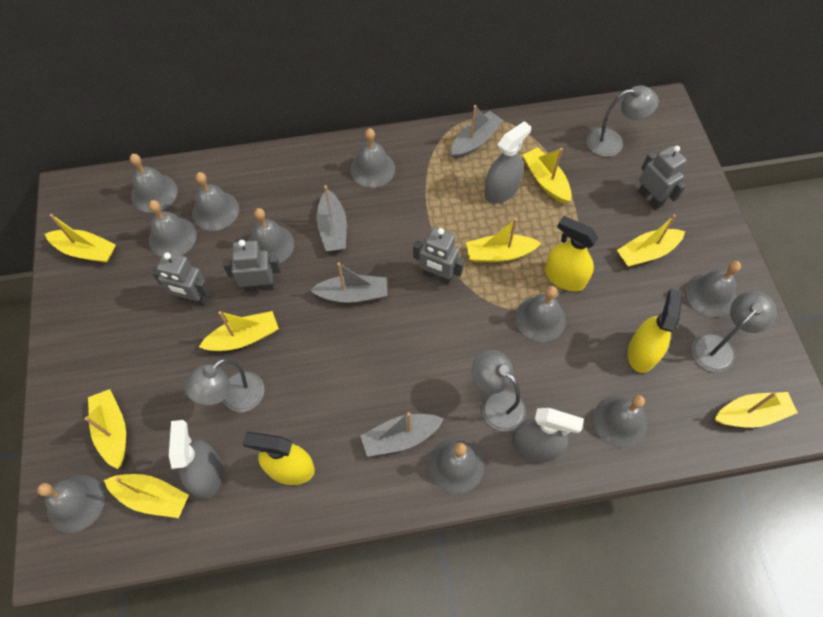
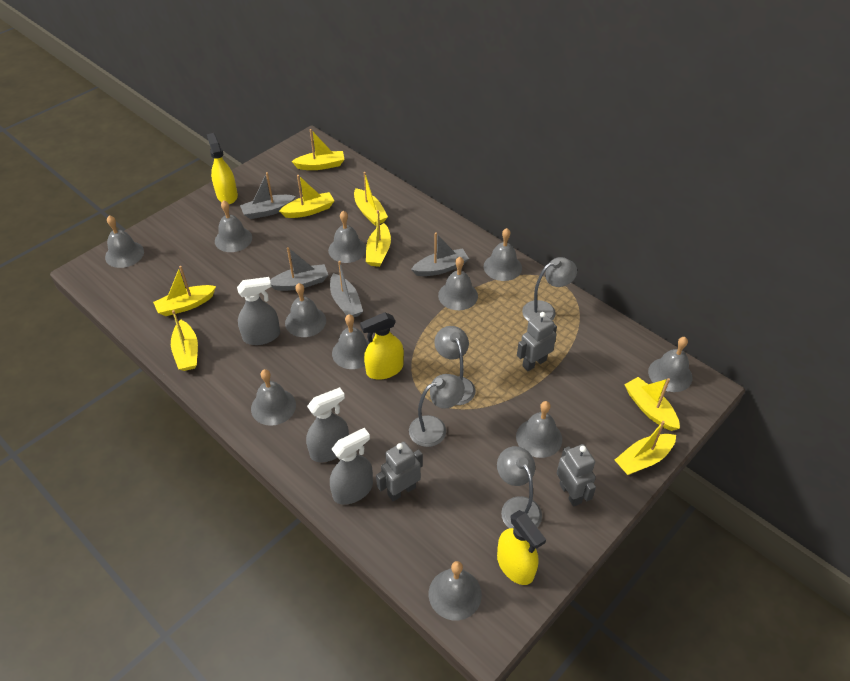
grey bell: [37,475,105,533] [130,154,178,213] [149,200,197,257] [192,172,239,231] [248,208,294,264] [350,128,395,188] [429,439,484,494] [515,286,566,342] [593,395,647,448] [686,261,741,317] = 10 -> [105,215,144,268] [215,200,252,252] [251,369,296,426] [285,283,326,337] [328,211,366,263] [332,314,370,369] [429,561,482,620] [438,257,478,310] [484,228,522,281] [516,401,562,458] [648,337,692,392] = 11
grey robot: [152,252,210,306] [223,240,281,292] [413,227,464,285] [638,146,687,210] = 4 -> [376,442,423,502] [517,312,557,371] [557,444,596,507] = 3

